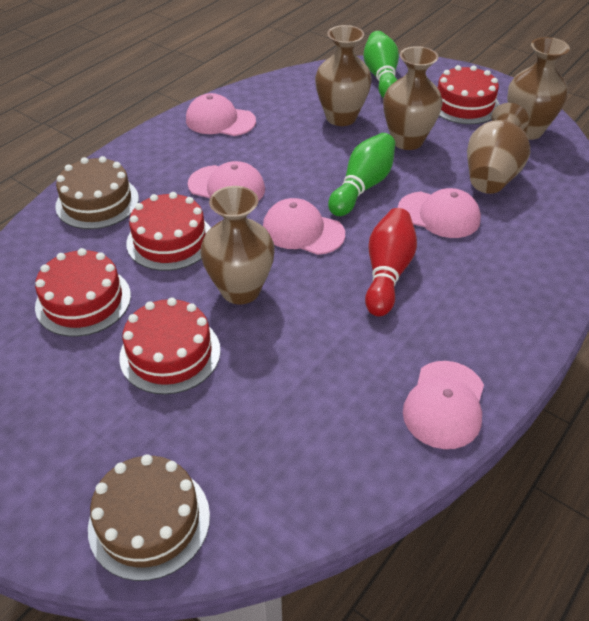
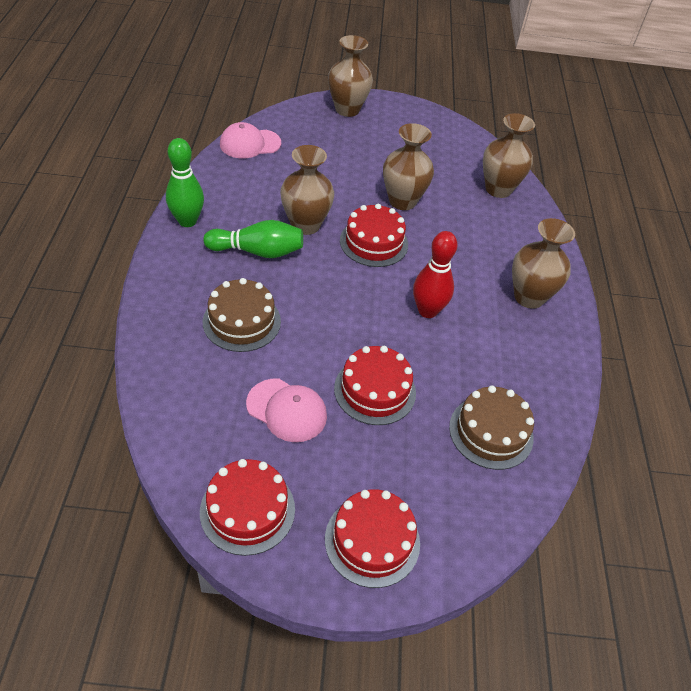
pink cap: [186,93,256,136] [188,161,265,201] [263,198,345,255] [398,188,481,238] [403,361,484,449] = 5 -> [220,122,281,158] [246,379,327,442] = 2

